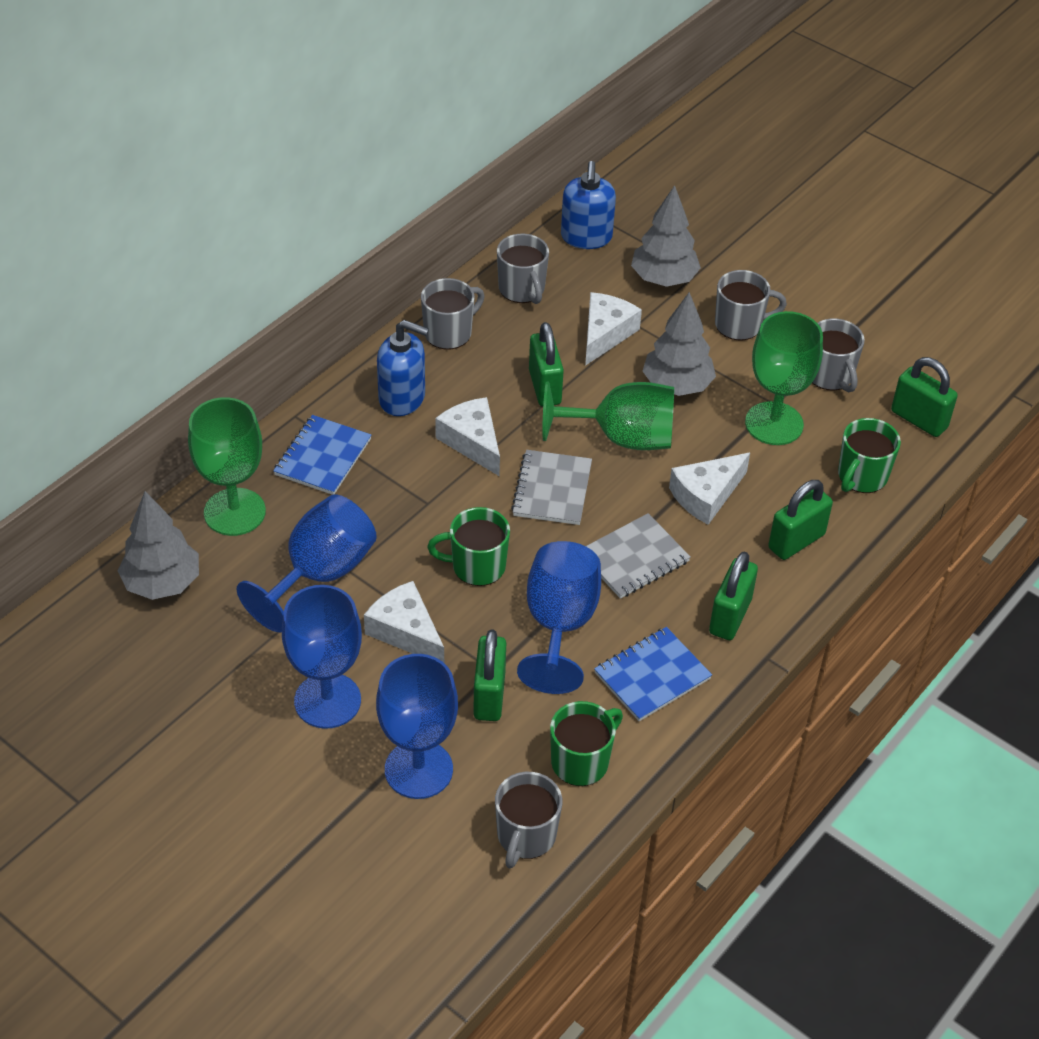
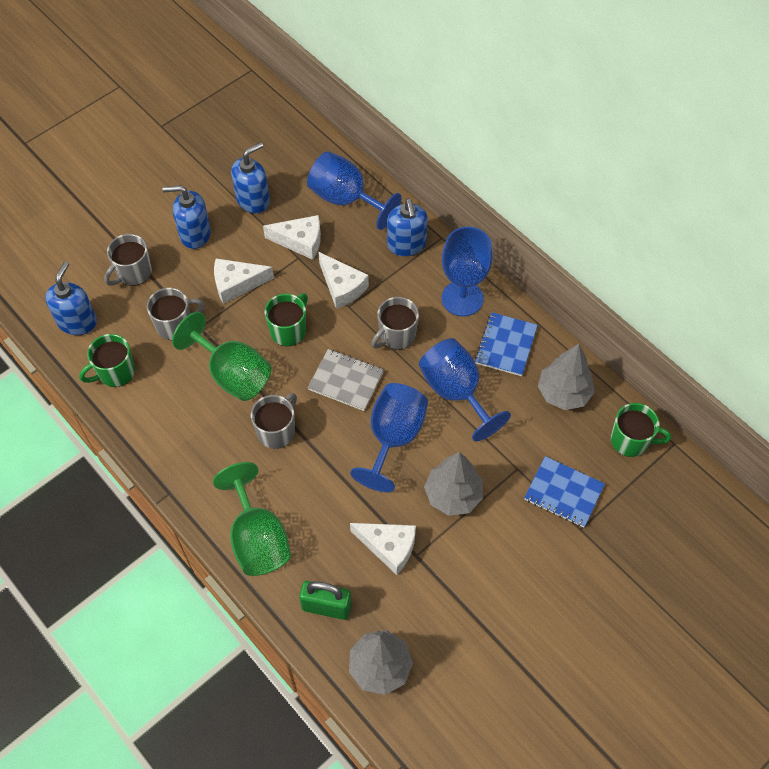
blue soap dispenser: [377,320,429,416] [561,161,616,249] = 2 -> [45,262,97,335] [163,185,211,249] [231,142,270,213] [387,198,428,256] = 4
green goblet: [188,397,266,536] [542,381,674,450] [745,311,823,445] = 3 -> [172,312,271,401] [213,462,291,576] = 2
green padlock: [473,629,506,721] [529,322,564,406] [709,552,758,640] [768,480,833,560] [891,357,958,437] = 5 -> [299,581,352,620] = 1
grey mug: [421,278,484,349] [495,772,562,868] [497,234,549,304] [715,270,787,340] [812,318,865,393] = 5 -> [104,234,152,286] [147,288,205,340] [251,393,297,449] [371,297,419,350] = 4
grey notebook: [511,450,592,525] [586,513,691,599] = 2 -> [307,349,384,411] = 1

